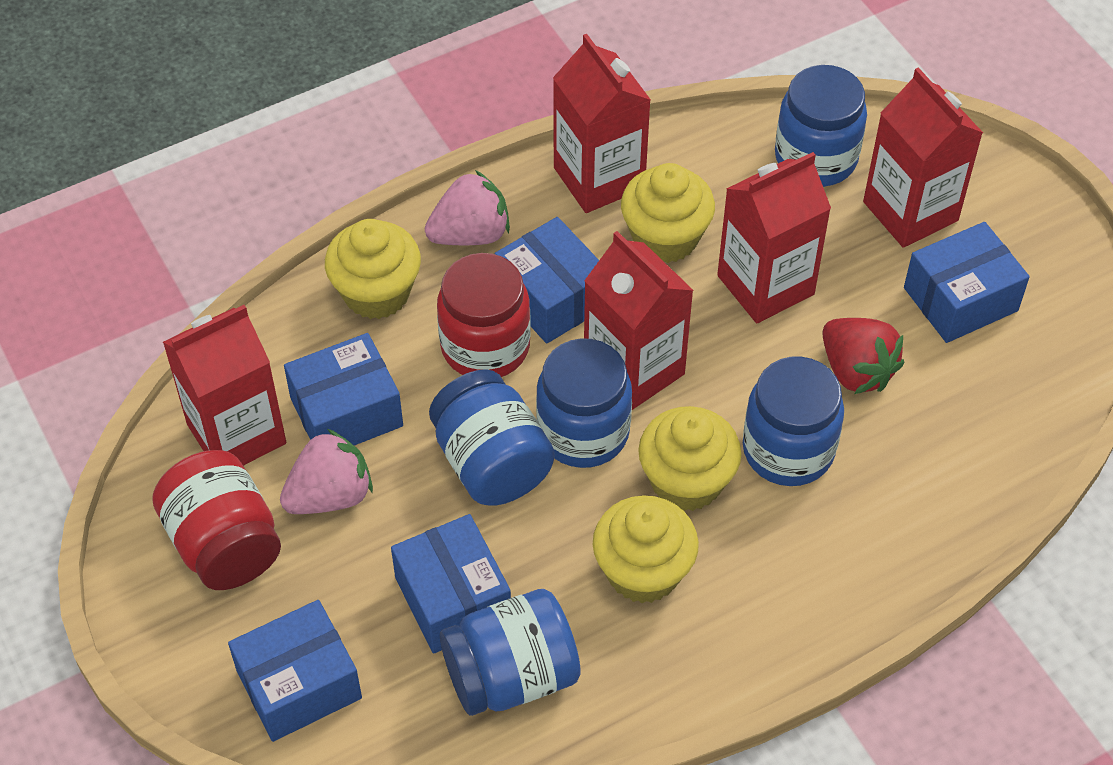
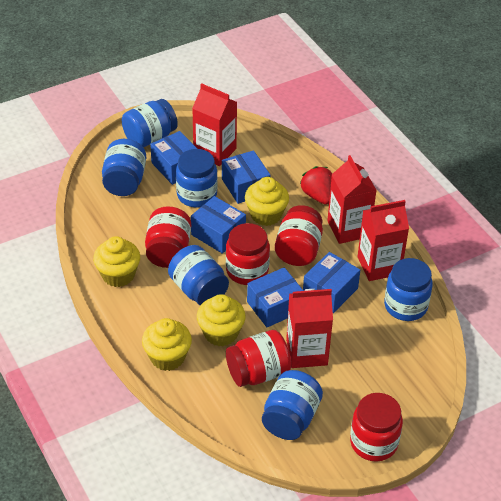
blue jar: [429,369,555,506] [440,589,581,716] [536,338,632,468] [743,357,844,486] [775,65,867,187] = 5 -> [102,139,146,196] [122,99,178,148] [168,245,229,305] [176,149,218,207] [262,370,323,440] [384,258,433,321] = 6
pink strawberry: [280,429,373,514] [425,170,510,245] = 2 -> none = 0
red carton: [163,305,286,466] [553,34,651,213] [584,231,694,410] [717,152,831,323] [863,67,983,248] = 5 -> [192,83,237,166] [286,289,333,368] [327,155,377,244] [357,200,409,281] = 4
red jar: [152,450,281,590] [437,253,531,377] = 2 -> [145,206,191,268] [226,223,270,285] [226,330,291,387] [275,205,323,266] [350,393,403,462] = 5

